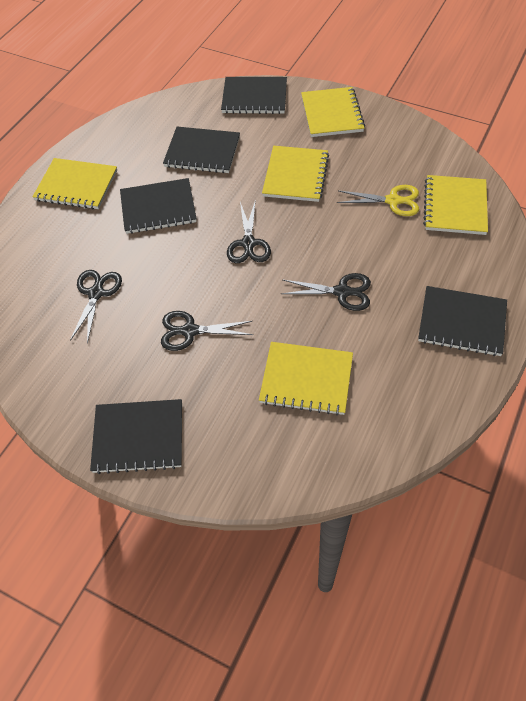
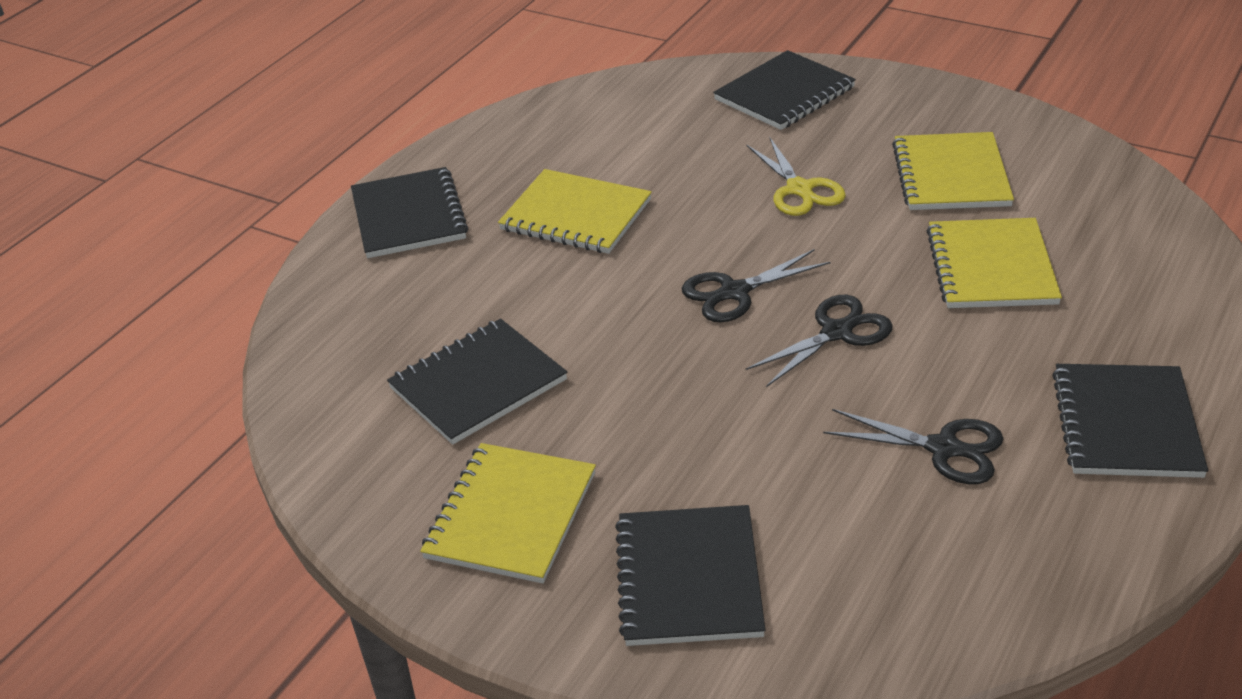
black scissors: [70,270,122,343] [161,311,253,351] [227,202,271,263] [281,273,371,311] = 4 -> [682,249,830,322] [745,295,893,387] [823,409,1004,484] = 3
yellow notebook: [32,158,117,209] [259,342,353,415] [262,146,329,202] [301,87,365,137] [423,175,488,235] = 5 -> [420,443,596,584] [498,169,652,254] [892,132,1014,210] [927,218,1062,308] = 4

